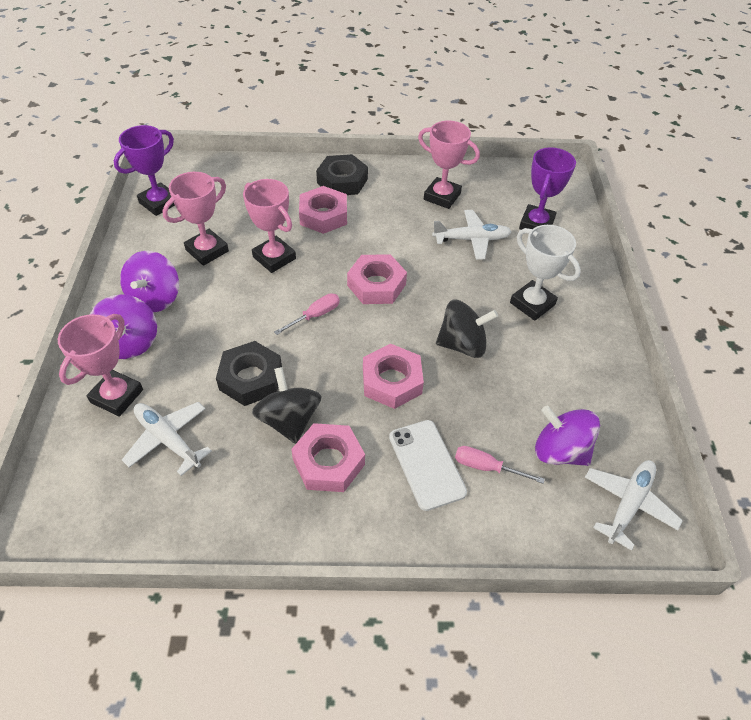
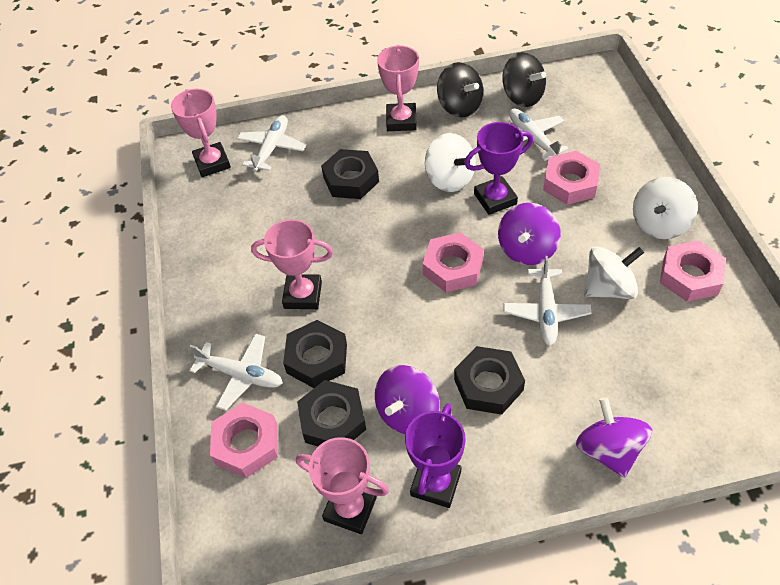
black nut: [216,341,282,406] [316,154,368,195] = 2 -> [283,320,347,388] [297,380,366,446] [321,149,379,199] [454,346,525,415] = 4
pink screwdriver: [274,293,340,335] [455,446,545,484] = 2 -> none = 0
white phone: [389,420,467,511] = 1 -> none = 0
white plane: [122,402,212,476] [432,210,512,260] [585,460,683,551] = 3 -> [189,334,283,411] [237,115,306,172] [503,256,592,346] [509,108,569,161] = 4
white spinning top: none = 0 -> [425,133,476,192] [584,246,644,299] [633,177,698,239] = 3
white trophy: [510,225,581,321] = 1 -> none = 0

